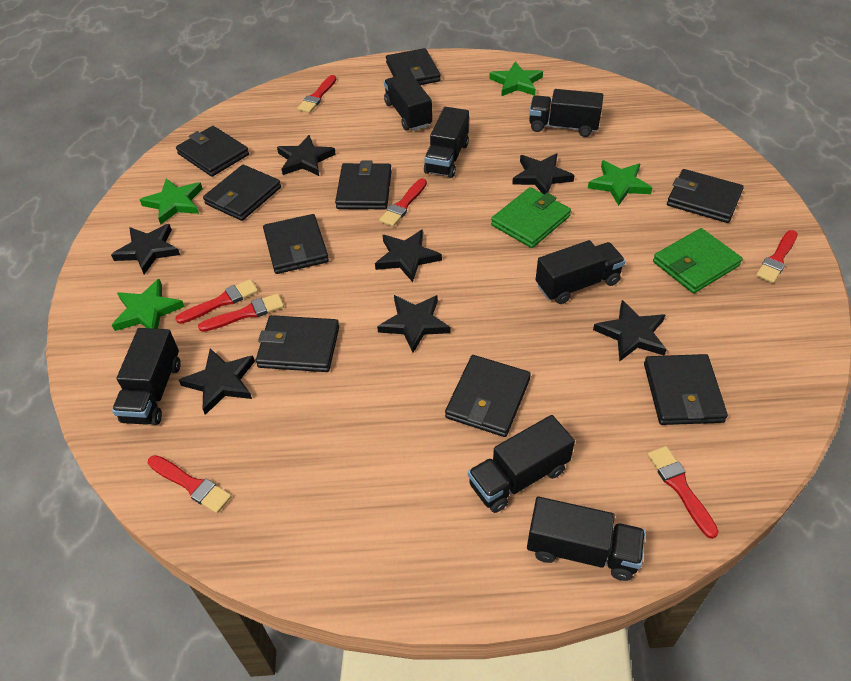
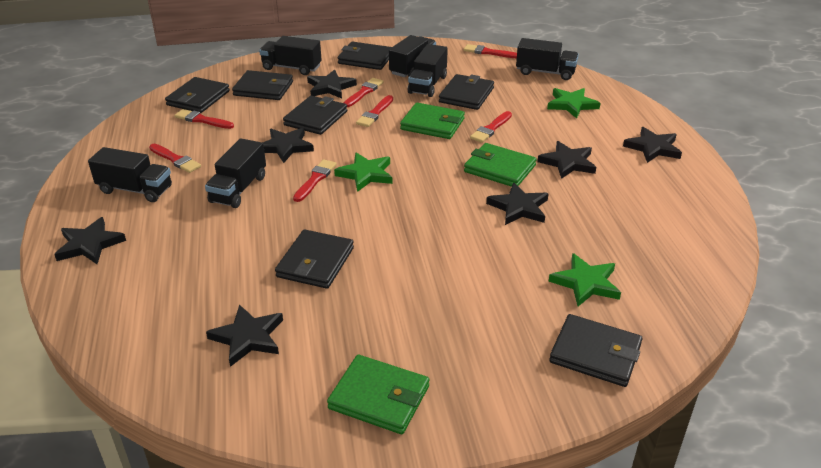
black truck: [112,328,181,425] [384,75,432,131] [424,107,469,178] [468,415,575,513] [527,497,645,581] [529,89,603,137] [536,240,625,304] = 7 -> [88,147,172,202] [205,138,266,208] [259,36,322,75] [389,35,436,77] [408,44,448,97] [516,38,579,80] = 6
black wallet: [176,126,249,177] [203,165,281,221] [256,315,339,372] [263,214,329,274] [335,161,392,209] [386,48,441,85] [445,355,531,437] [644,354,728,425] [667,169,744,223] = 9 -> [165,77,230,113] [232,70,293,100] [275,229,354,289] [283,96,347,135] [338,42,392,70] [439,74,494,110] [549,314,643,387] = 7
green star: [112,279,185,331] [140,179,203,224] [489,62,543,96] [588,160,652,206] = 4 -> [334,153,393,192] [547,88,601,119] [548,253,621,306] = 3
green wallet: [491,187,571,248] [653,228,743,293] = 2 -> [327,355,429,434] [400,103,465,139] [464,143,537,187] = 3

